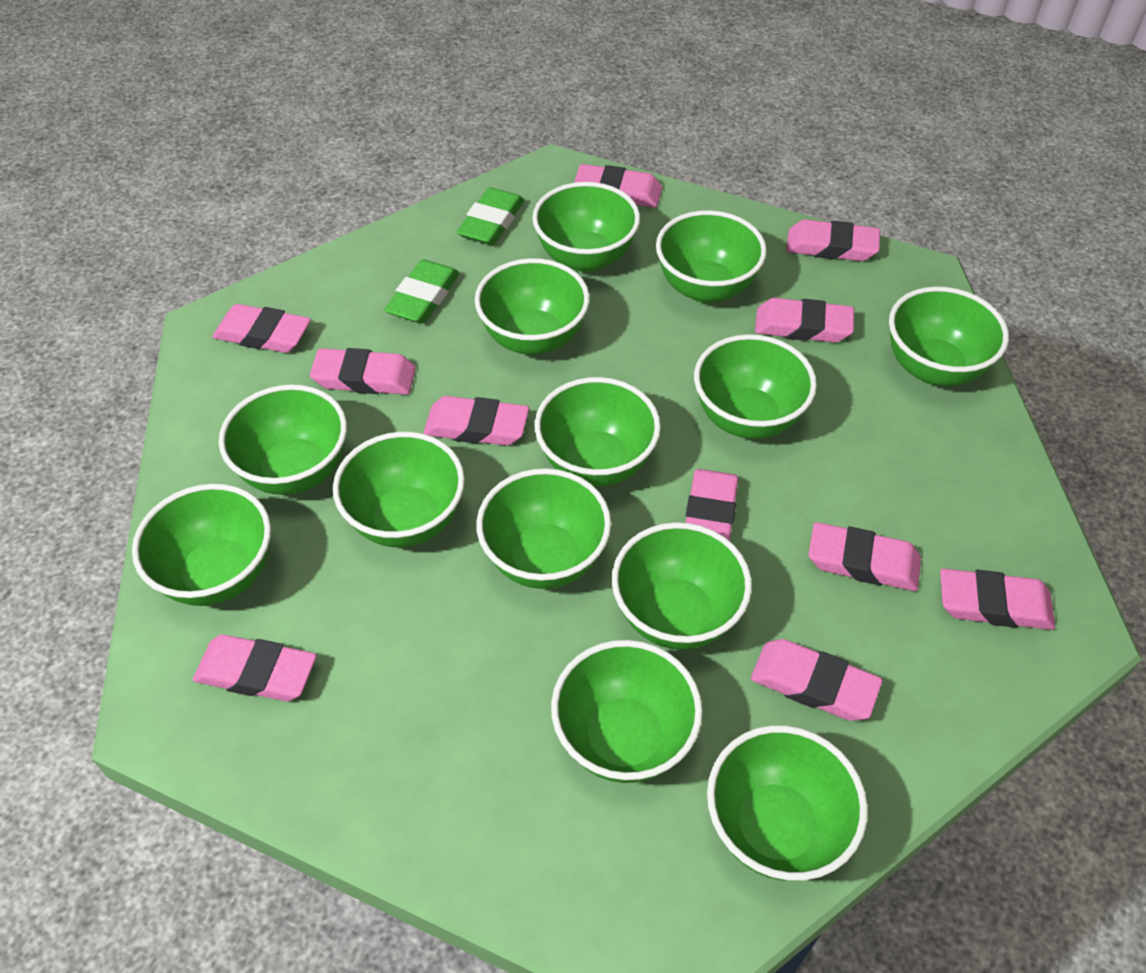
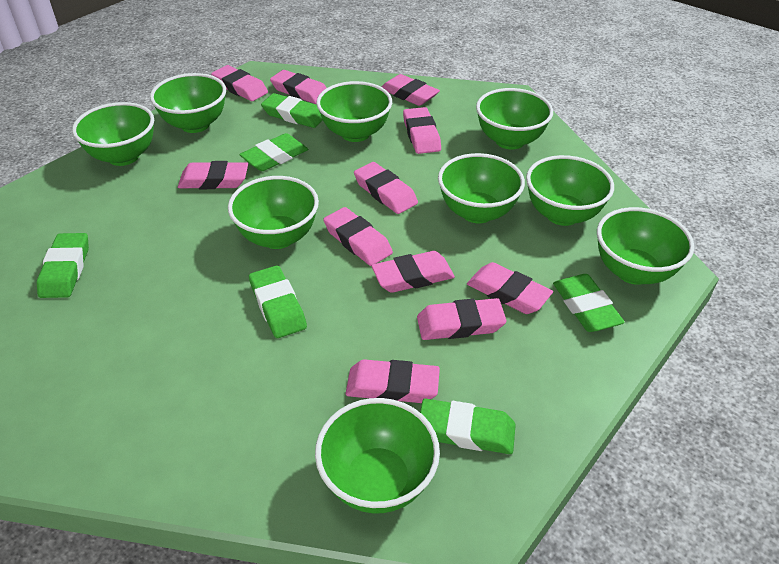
green bowl: [132,484,271,606] [219,384,347,495] [333,432,465,547] [475,258,590,355] [476,468,611,589] [532,182,640,272] [535,377,661,486] [551,640,703,783] [612,522,752,650] [656,210,767,303] [694,334,817,439] [707,725,868,881] [889,286,1009,386] = 13 -> [72,102,154,166] [150,73,226,133] [228,176,319,249] [315,398,440,514] [316,81,392,142] [438,153,525,224] [476,88,553,150] [526,155,614,226] [597,207,694,285] = 9
green eraser: [384,260,459,323] [457,187,524,245] = 2 -> [37,233,89,298] [239,133,308,171] [249,265,307,338] [261,93,323,128] [420,399,516,454] [553,274,625,332] = 6

